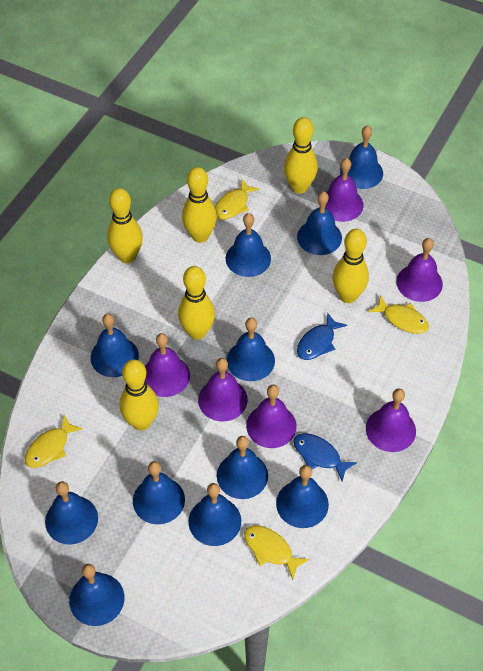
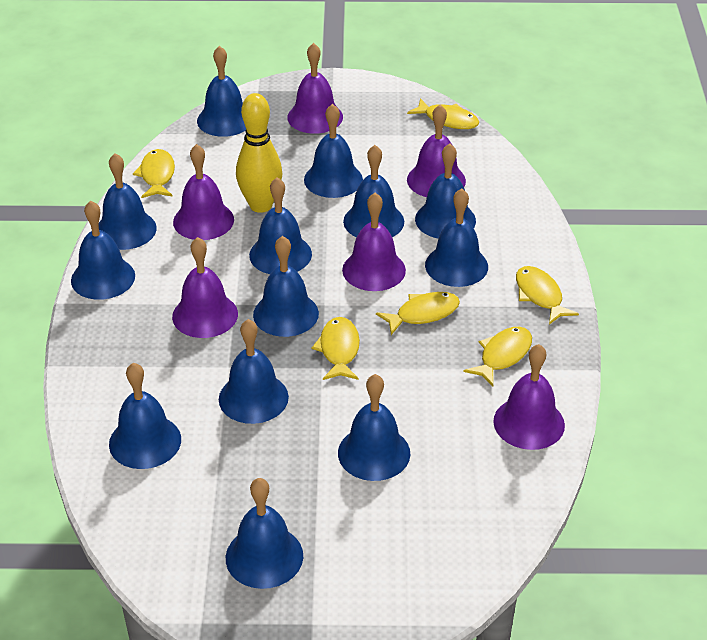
blue bell: [45,481,98,544] [69,564,124,626] [90,314,139,377] [133,461,185,525] [188,483,241,546] [217,436,268,499] [226,213,271,277] [227,318,275,381] [276,465,329,528] [297,192,342,255] [340,125,383,189] = 11 -> [71,201,135,300] [99,153,157,250] [109,363,181,469] [197,46,246,137] [219,319,289,424] [226,478,303,589] [249,177,312,274] [253,236,319,337] [304,104,363,198] [338,374,410,481] [343,145,404,238] [415,143,476,239] [425,188,488,287] = 13
blue fish: [294,433,357,482] [297,312,347,360] = 2 -> none = 0
yellow bowling pin: [107,188,143,263] [120,359,159,431] [178,266,215,340] [182,167,217,243] [284,117,318,194] [333,229,369,303] = 6 -> [236,93,283,213] = 1
yellow fish: [25,415,83,468] [215,179,260,220] [244,525,310,580] [368,295,429,334] = 4 -> [133,149,175,198] [312,317,360,380] [376,292,460,335] [407,98,479,129] [463,327,532,387] [516,266,579,325] = 6

